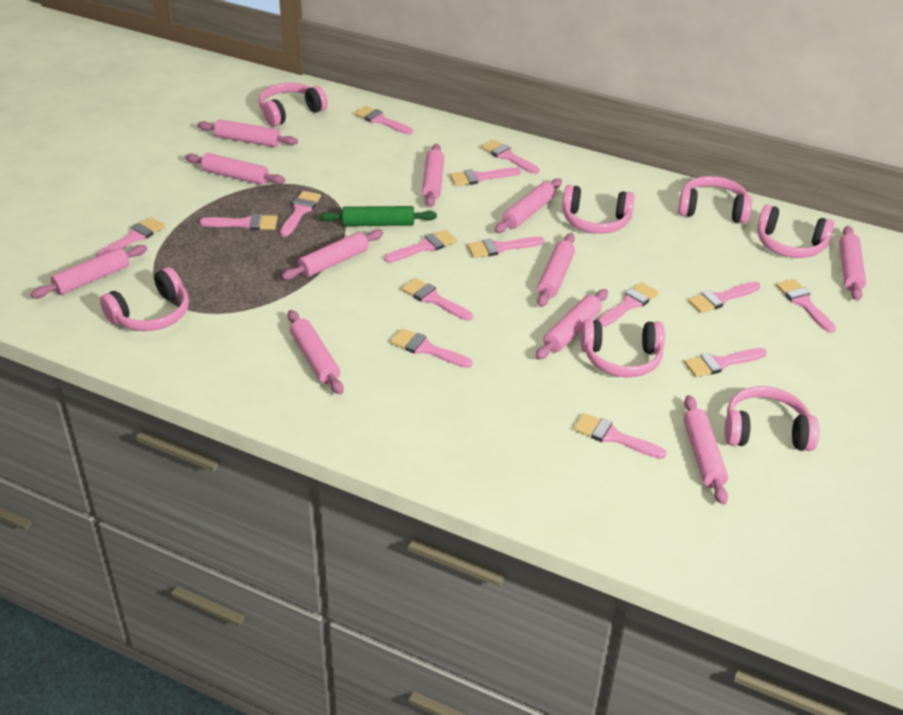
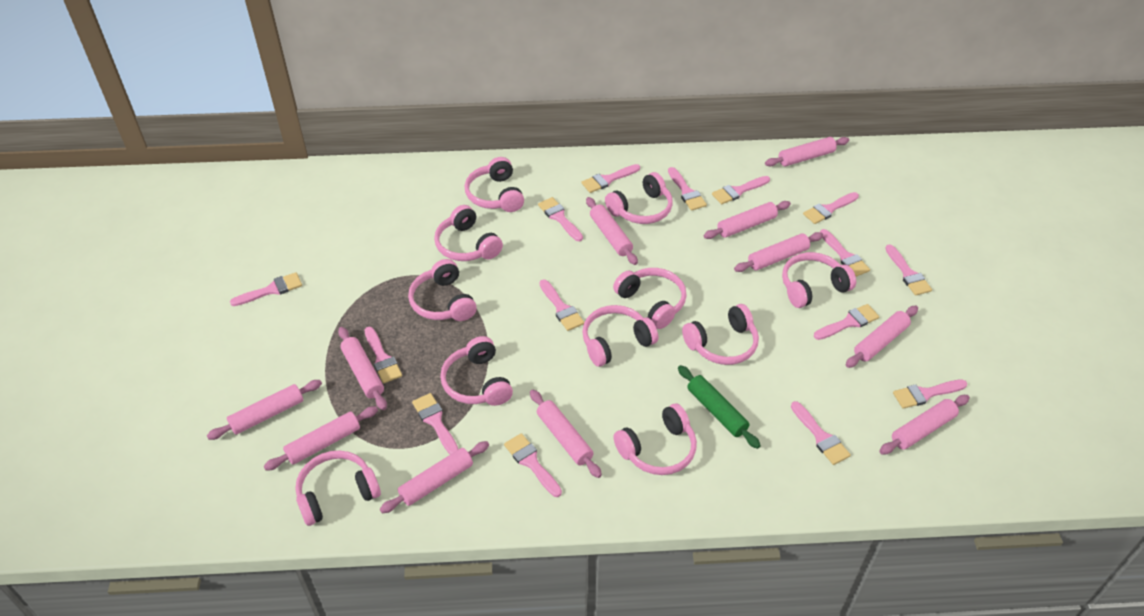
pink headphones: [100,267,189,331] [259,83,328,127] [562,185,635,234] [581,320,665,377] [678,176,752,224] [724,386,820,451] [757,205,835,258] = 7 -> [295,451,381,526] [408,259,477,321] [434,205,503,261] [440,336,513,406] [465,157,524,212] [582,305,658,367] [605,172,673,224] [613,268,687,329] [613,404,697,475] [682,304,759,365] [782,252,856,308] = 11

